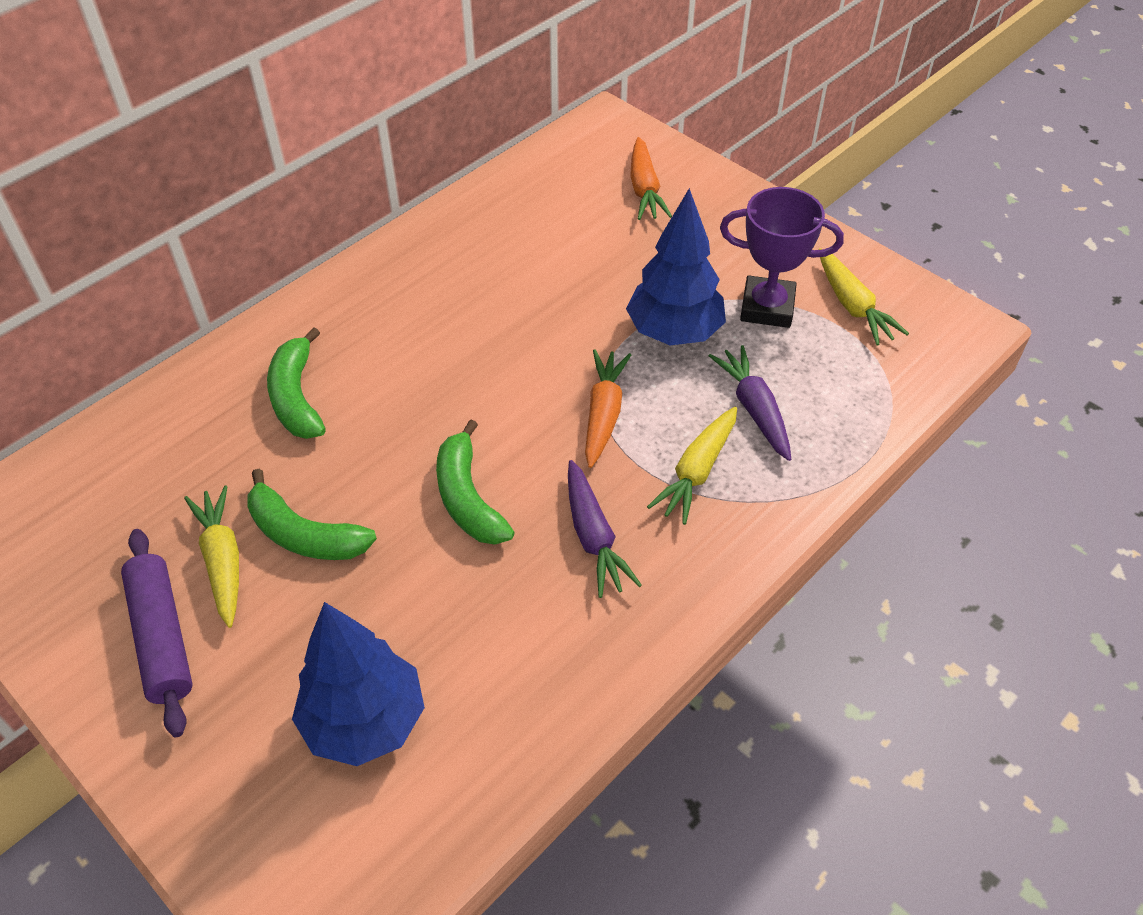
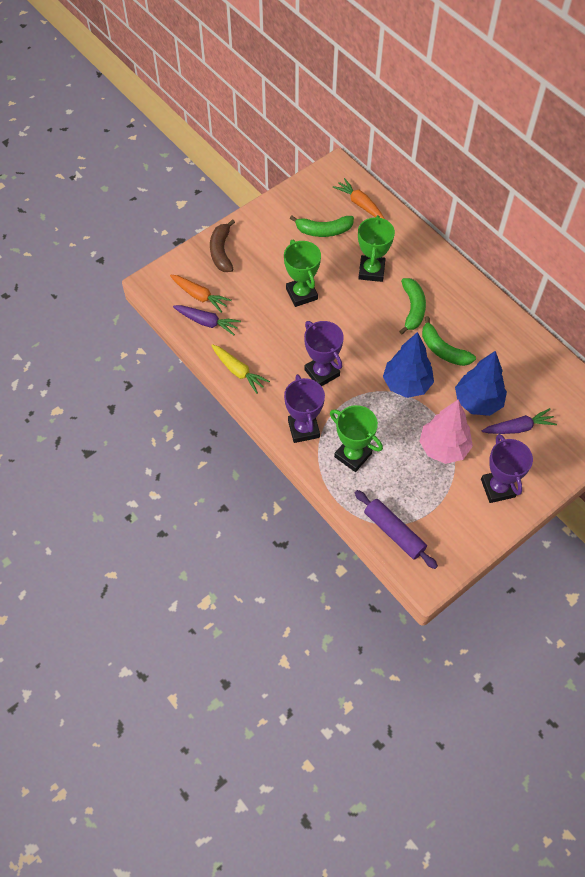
brown banana: none = 0 -> [210,219,235,272] = 1
green trophy: none = 0 -> [284,240,321,307] [330,405,383,472] [358,215,395,282] = 3
pink tree: none = 0 -> [419,400,473,464] = 1
purple trophy: [720,187,844,328] = 1 -> [284,374,325,443] [304,321,344,386] [481,434,533,503] = 3
yellow carrot: [184,485,239,628] [647,407,737,525] [819,248,909,345] = 3 -> [211,344,270,394] = 1

